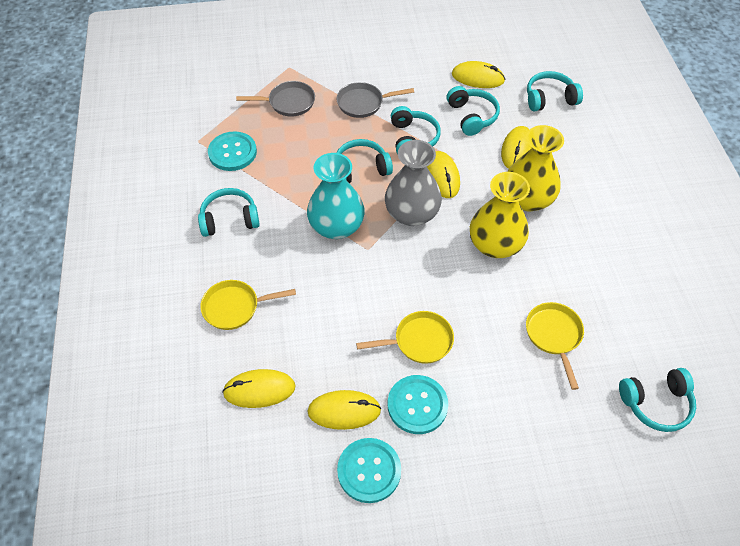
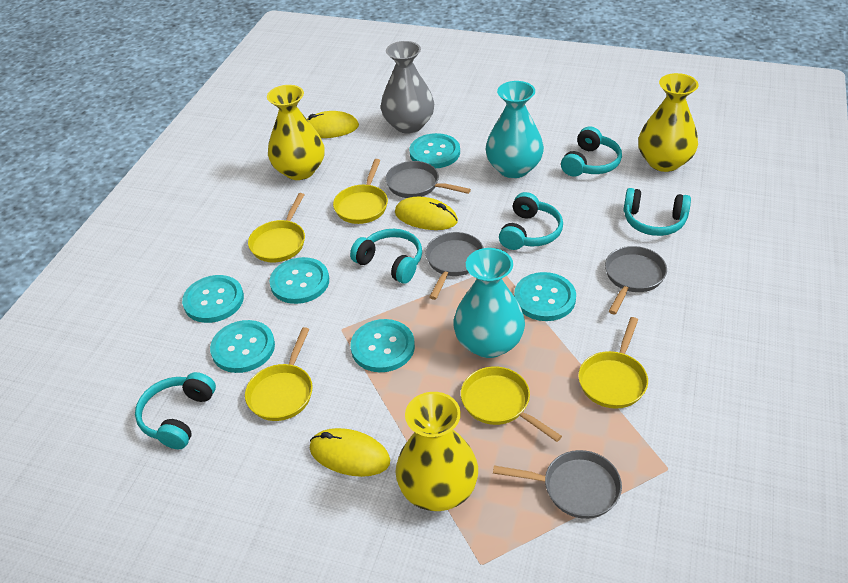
grey pan: [236,81,315,116] [337,82,414,118] = 2 -> [386,161,471,198] [425,232,484,300] [493,450,622,519] [605,246,667,314] = 4
turquoise button: [208,131,257,171] [337,438,401,503] [388,375,448,434] = 3 -> [182,275,244,323] [210,320,275,373] [270,257,329,304] [350,319,415,372] [409,133,460,168] [514,272,576,321] = 6
turquoise headphones: [198,188,260,237] [336,139,393,183] [391,106,441,154] [447,86,500,136] [527,71,583,112] [619,368,696,432] = 6 -> [135,372,216,449] [350,229,422,284] [499,192,563,250] [561,126,622,177] [623,188,691,236] = 5
turquoise vase: [307,153,365,239] = 1 -> [453,248,525,358] [486,81,544,178] = 2
yellow mouse: [222,369,296,408] [307,390,381,430] [427,151,460,198] [452,61,505,88] [501,126,532,169] = 5 -> [307,111,359,138] [310,428,390,477] [395,197,458,230] = 3
yellow pan: [200,280,296,330] [356,311,454,364] [526,302,584,390] = 3 -> [245,327,313,421] [248,193,305,262] [333,159,388,224] [461,366,562,442] [578,317,648,409] = 5
yellow vase: [470,172,530,258] [507,125,564,211] = 2 -> [267,85,325,180] [395,392,478,511] [638,73,699,172] = 3

